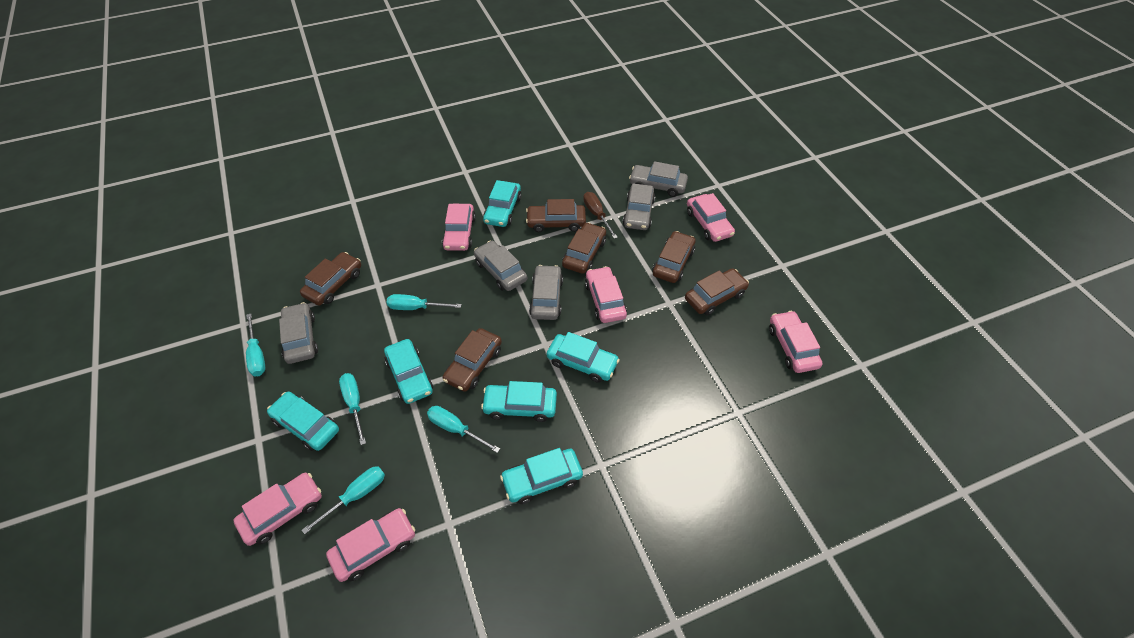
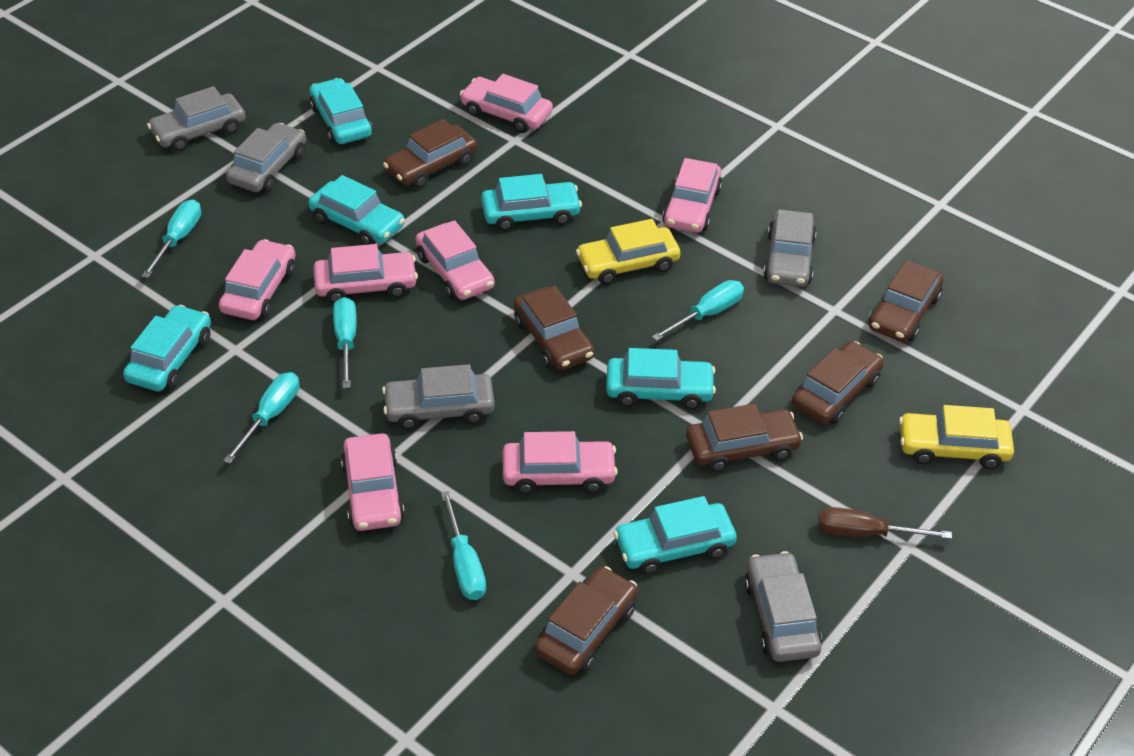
pink car: [233,473,322,546] [326,508,415,582] [442,204,476,251] [585,266,627,323] [687,193,735,242] [769,311,823,373] = 6 -> [219,239,296,320] [313,244,418,303] [341,433,405,531] [415,220,495,300] [460,74,553,133] [503,431,618,494] [662,158,722,233] = 7
yellow car: none = 0 -> [576,219,681,284] [899,405,1014,469] = 2

